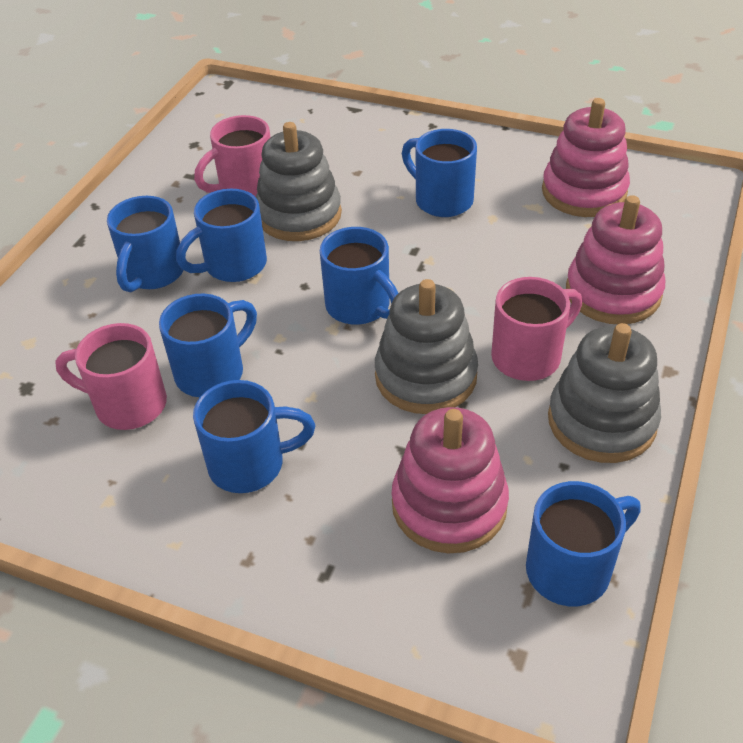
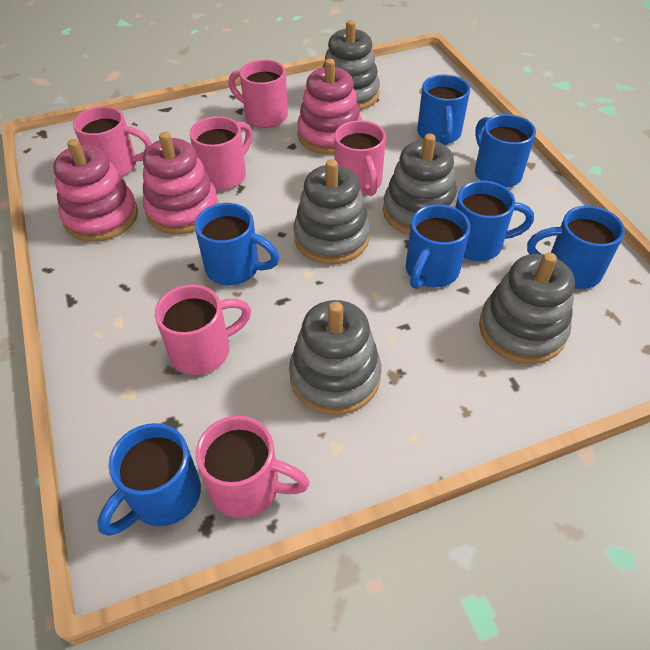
grey stacking toy: [256,122,342,241] [375,279,478,414] [548,323,661,463] = 3 -> [289,300,381,415] [293,159,370,264] [322,20,380,110] [383,134,457,235] [479,252,575,364] = 5
pink mug: [55,323,167,430] [194,115,271,197] [491,277,582,381] = 3 -> [73,106,152,177] [155,284,251,375] [190,116,253,190] [196,416,310,518] [229,59,288,128] [334,120,386,196] = 6

